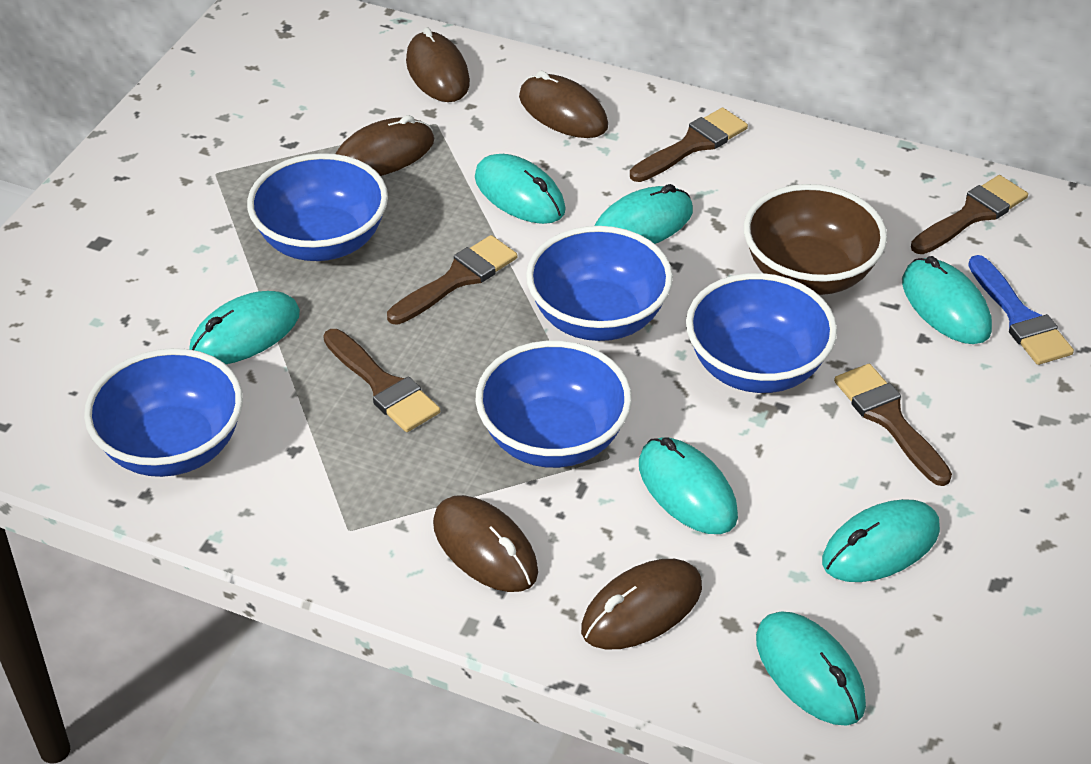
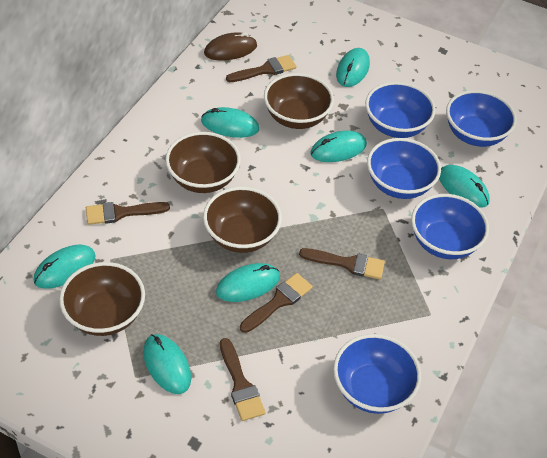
blue brush: [968,255,1074,365] = 1 -> none = 0
brown bowl: [744,184,887,295] = 1 -> [59,262,145,336] [165,132,241,193] [203,187,282,253] [264,73,334,129] = 4
brown mouse: [335,115,434,176] [406,27,470,102] [433,495,538,592] [519,71,608,138] [581,559,702,649] = 5 -> [204,32,257,61] = 1

